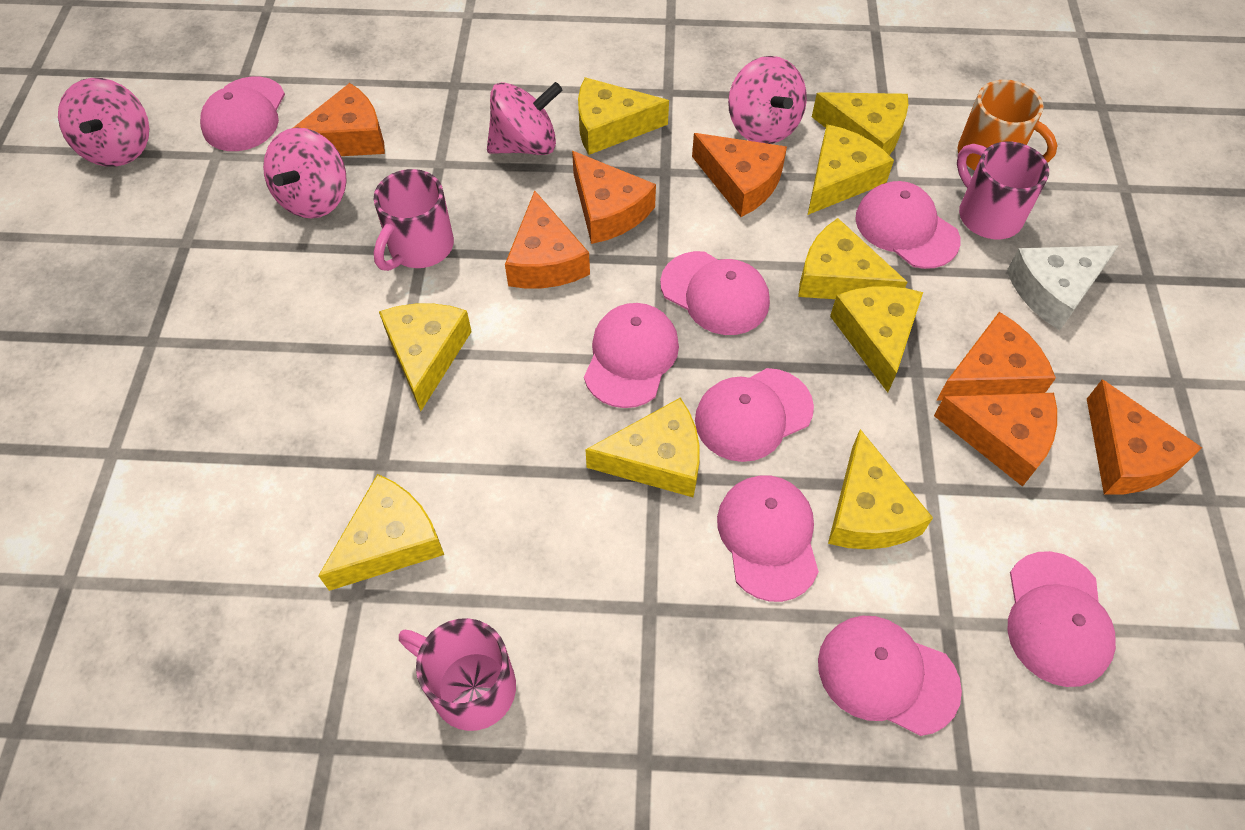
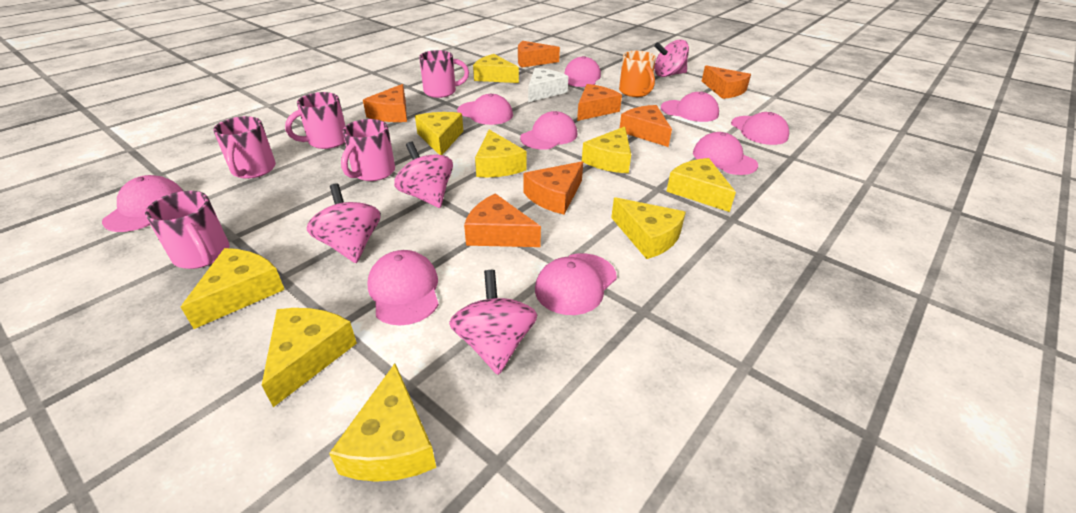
pink cap: [200,77,285,151] [584,303,679,408] [660,251,770,335] [695,368,814,462] [717,475,819,602] [818,616,962,736] [855,181,961,269] [1008,551,1116,687] = 8 -> [102,175,183,232] [367,250,439,326] [457,94,513,125] [520,111,577,150] [535,253,617,315] [564,56,601,87] [661,91,719,122] [693,132,758,175] [731,112,789,145] = 9
pink mug: [374,169,454,271] [399,618,516,731] [957,142,1049,239] = 3 -> [145,191,229,269] [213,116,276,179] [285,92,345,149] [341,119,395,181] [419,50,469,98] = 5

